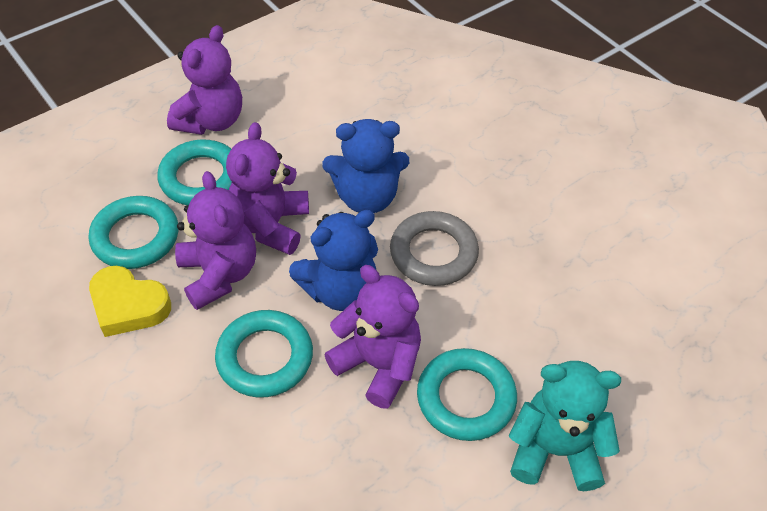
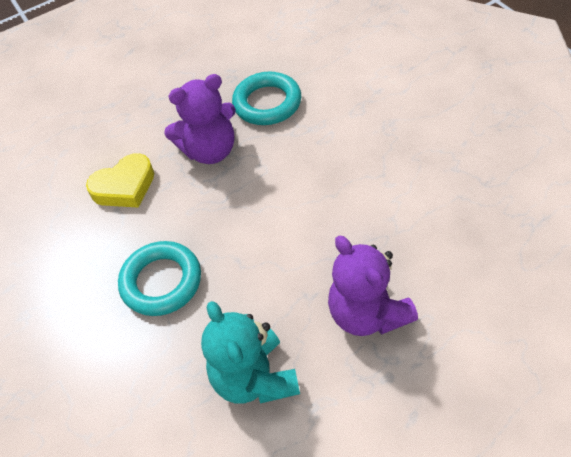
blue teddy bear: [289,210,378,311] [322,119,409,213] = 2 -> none = 0
grey ring: [390,211,479,286] = 1 -> none = 0
purple teddy bear: [167,25,242,135] [175,171,256,310] [226,122,309,255] [324,265,421,409] = 4 -> [164,74,236,164] [328,236,418,336] = 2
turquoise ring: [89,196,178,269] [157,140,232,205] [215,310,313,398] [417,348,517,441] = 4 -> [118,241,201,316] [232,72,301,125] = 2

